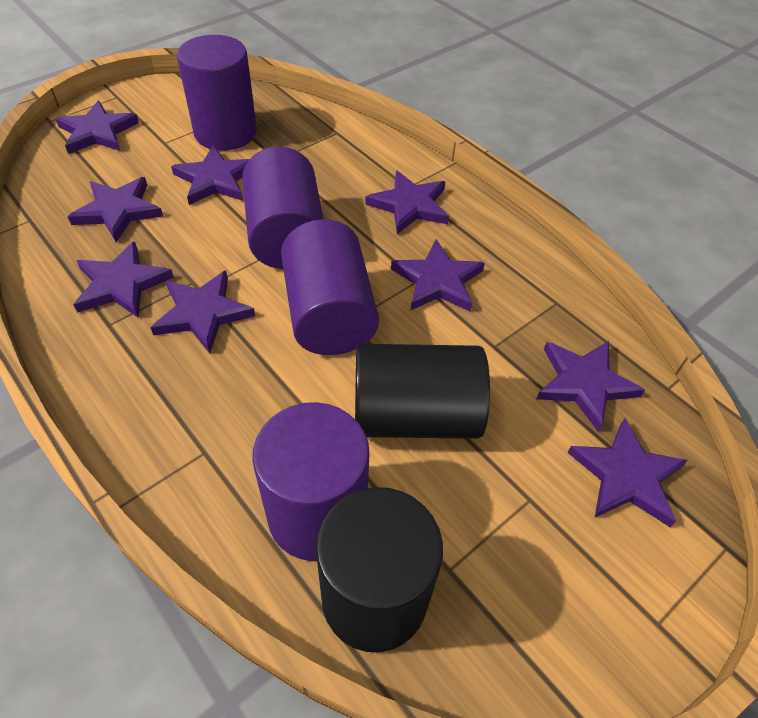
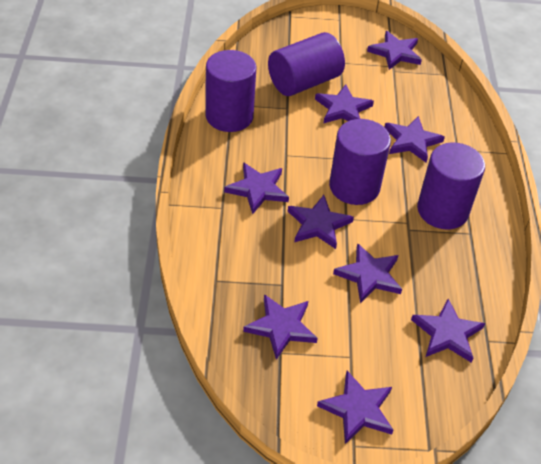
black cylinder: [316,487,443,653] [355,344,490,439] = 2 -> none = 0

